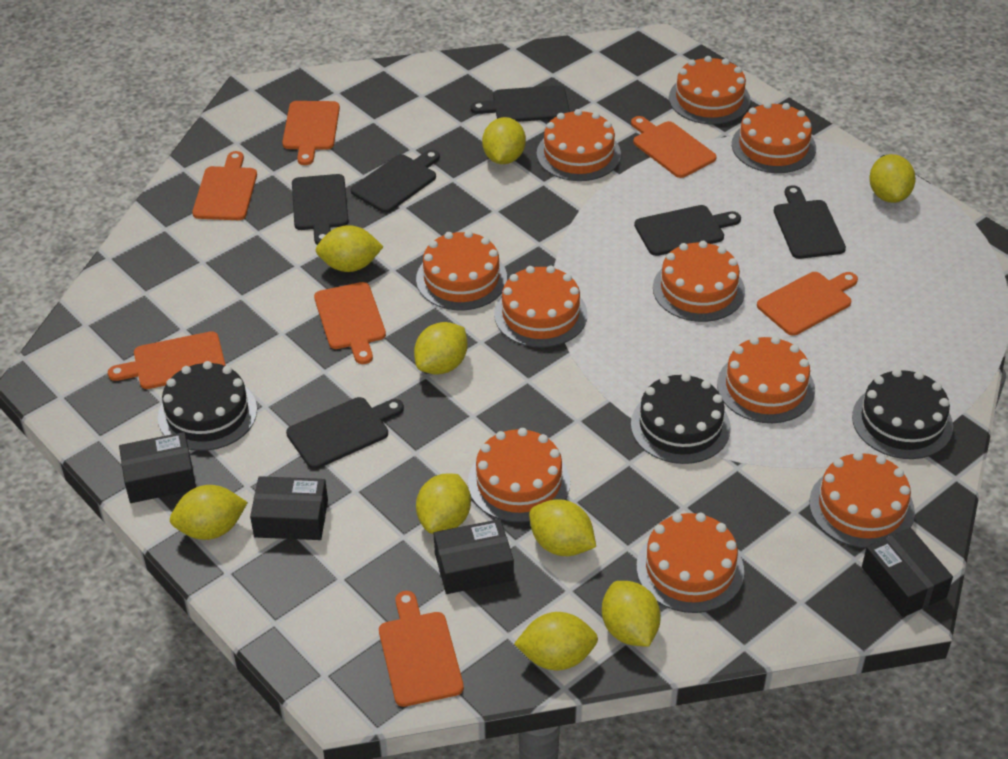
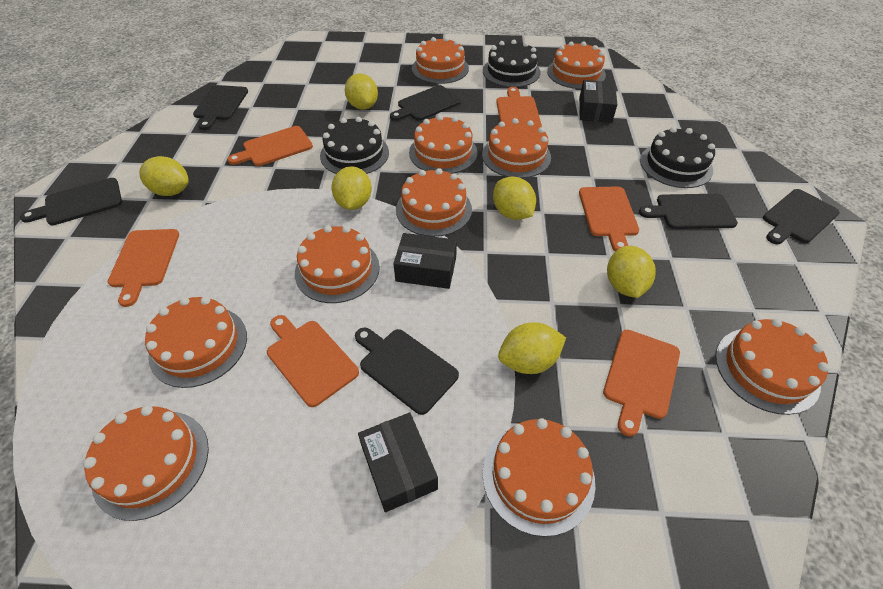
black box: [119,432,196,503] [250,476,328,540] [434,519,514,594] [862,528,953,617] = 4 -> [358,413,438,512] [393,233,457,289] [579,80,617,123] = 3
orange cutting board: [108,331,226,389] [192,151,257,220] [282,101,340,165] [314,282,386,364] [379,591,464,707] [631,116,717,178] [757,272,858,336] = 7 -> [108,229,179,307] [227,126,313,166] [267,315,359,407] [496,87,542,127] [579,186,639,251] [603,330,680,436] = 6
yellow lemon: [170,485,248,540] [316,225,383,272] [414,322,468,375] [416,473,471,534] [482,117,526,164] [514,612,598,670] [529,499,596,556] [602,581,661,647] [869,154,916,203] = 9 -> [139,156,189,196] [331,166,372,210] [345,73,378,110] [493,177,536,220] [498,322,566,374] [607,246,656,298] = 6

